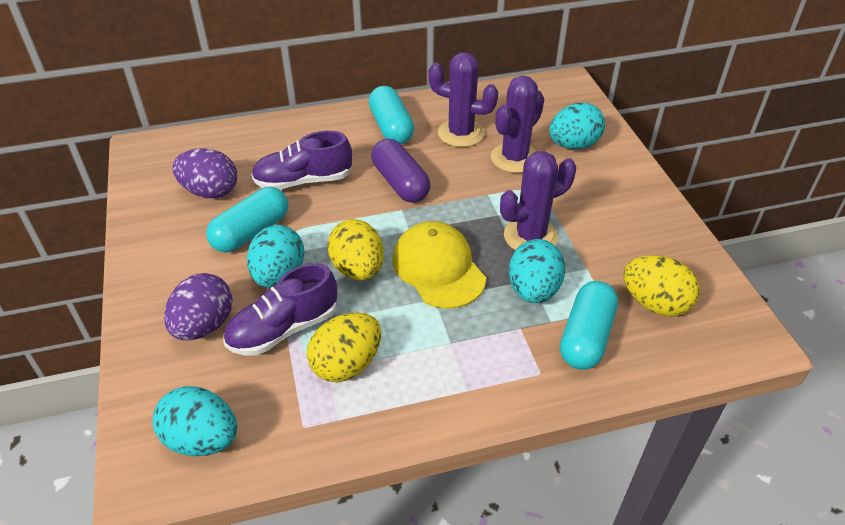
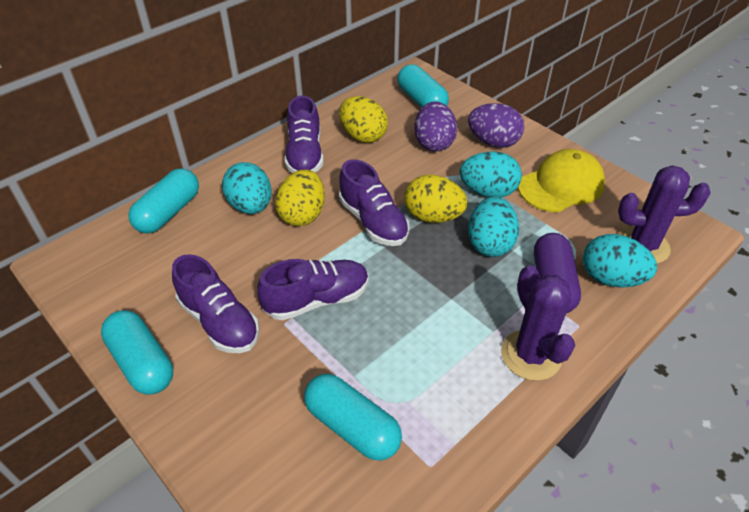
purple cactus: [428,52,498,147] [491,76,545,173] [500,151,576,250] = 3 -> [501,265,575,381] [618,165,711,264] = 2
purple shoe: [224,263,337,355] [251,131,352,190] = 2 -> [172,254,259,353] [257,259,369,320] [285,95,324,173] [339,159,409,246] = 4
turquoise capsule: [206,187,288,253] [369,86,414,144] [560,281,618,370] = 3 -> [101,310,173,395] [128,168,199,233] [304,374,402,461] [398,64,449,108] = 4

